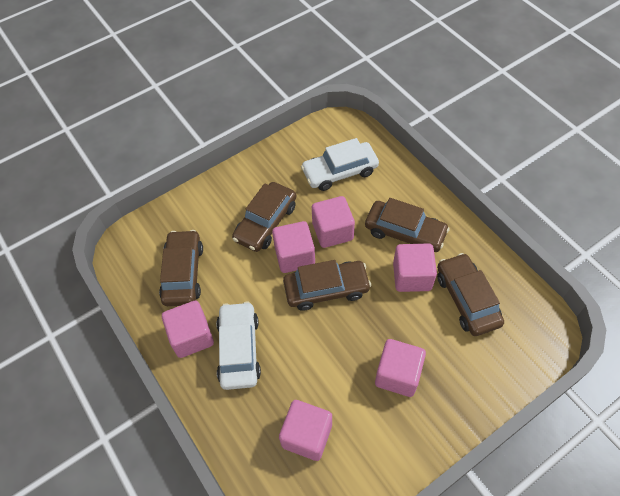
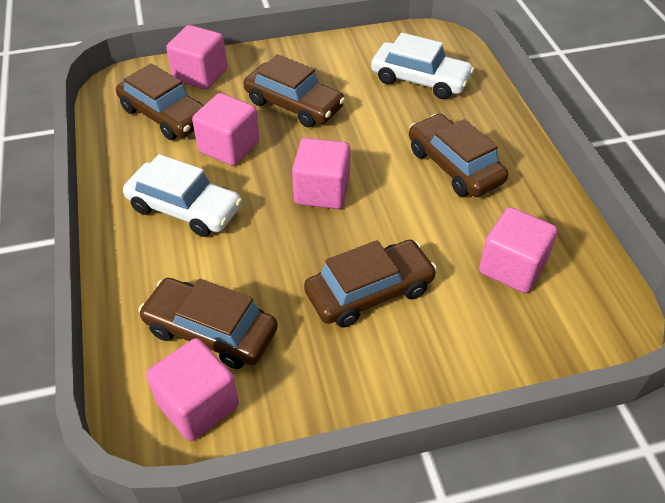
pink cube: [162,301,214,358] [272,221,315,273] [279,400,332,461] [312,196,355,248] [375,339,426,397] [393,243,437,292] = 6 -> [146,338,239,441] [166,25,227,90] [192,93,259,166] [292,138,350,209] [479,207,558,293] = 5

